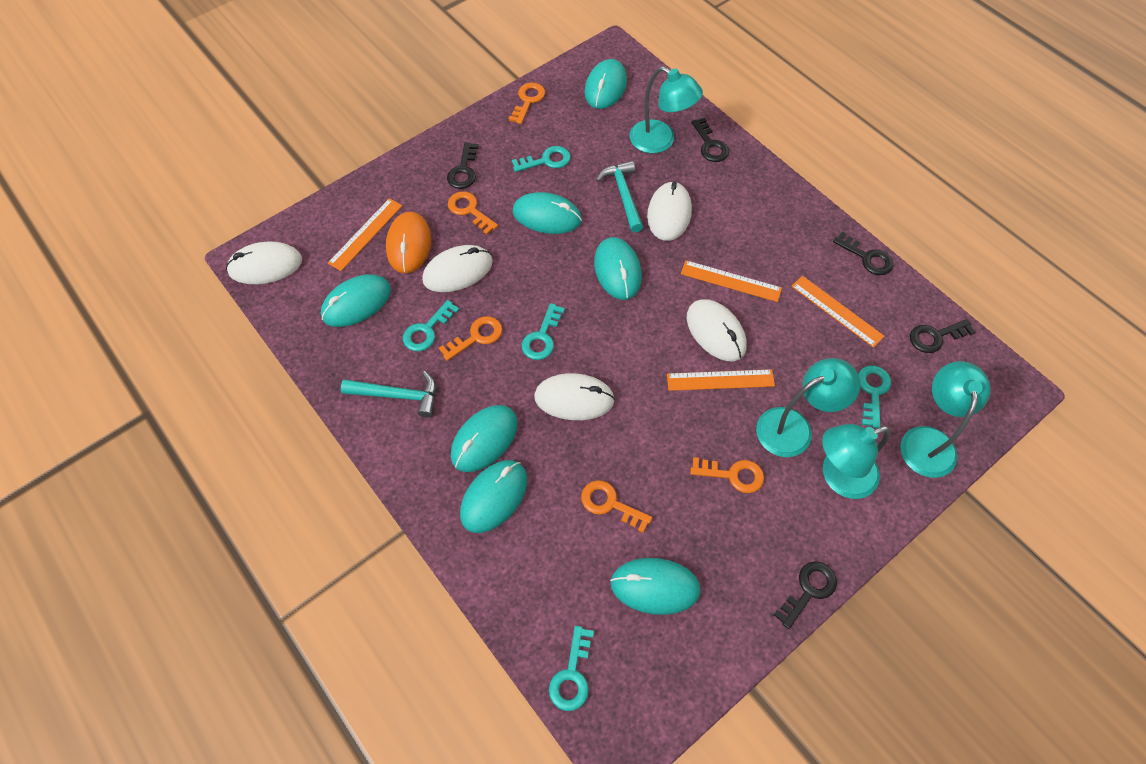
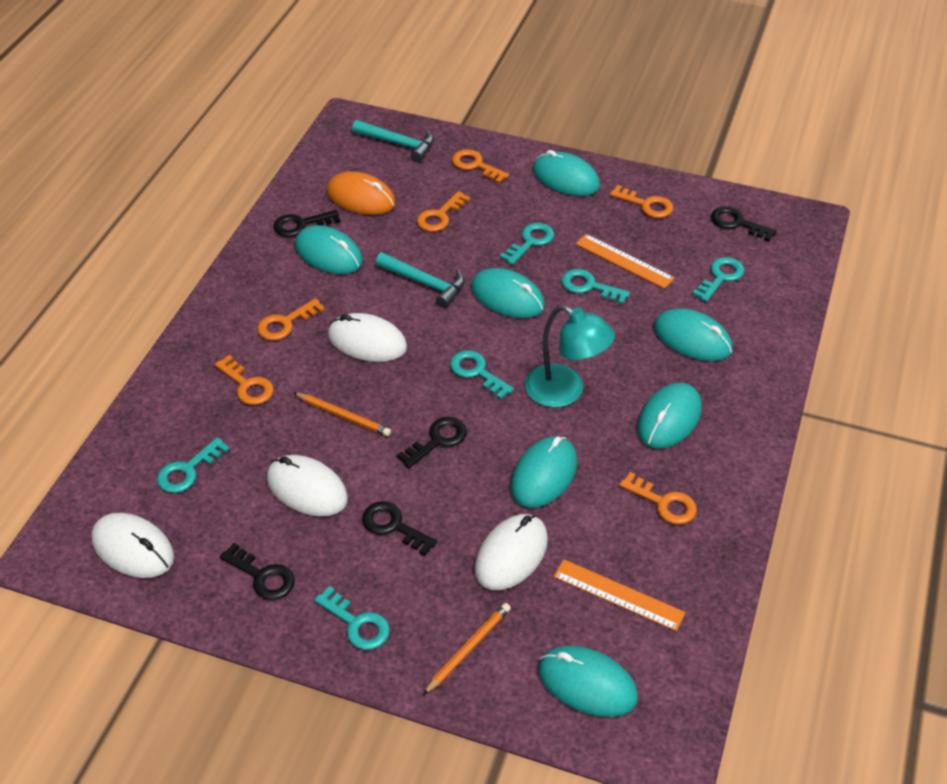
orange key: [439,316,502,361] [448,191,498,235] [509,82,545,124] [581,480,652,533] [690,457,764,493] = 5 -> [215,355,274,405] [257,298,325,340] [417,191,471,232] [452,149,509,184] [610,185,673,218] [619,472,697,525] = 6
orange pencil: none = 0 -> [294,393,391,436] [423,603,511,695] = 2
orange ruler: [328,198,402,271] [667,369,775,391] [681,260,782,302] [791,276,885,348] = 4 -> [553,559,686,631] [576,234,675,289] = 2
turquoise key: [403,300,459,351] [512,146,571,172] [522,303,565,360] [549,626,594,711] [858,366,891,428] = 5 -> [157,437,230,493] [314,586,390,650] [450,350,514,400] [500,223,554,265] [561,269,630,304] [692,257,744,302] = 6
turquoise lamp: [629,66,703,153] [756,358,860,457] [822,424,891,499] [900,361,991,478] = 4 -> [525,305,615,407] = 1
white mouse: [226,242,302,284] [422,245,493,292] [534,373,615,420] [647,181,692,241] [687,299,747,361] = 5 -> [91,513,174,578] [267,455,348,516] [328,313,407,362] [475,514,548,590] = 4

